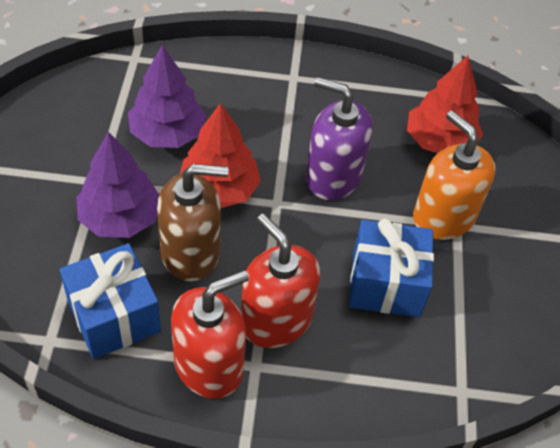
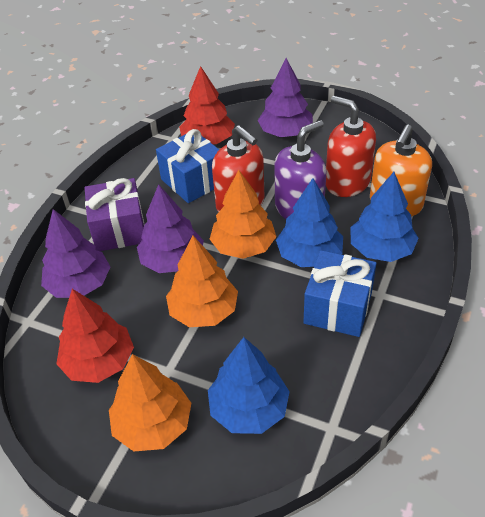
blue tree: none = 0 -> [208,337,290,434] [276,178,343,267] [351,172,418,262] = 3
brown soap dispenser: [157,164,228,281] = 1 -> none = 0
orange tree: none = 0 -> [109,354,191,452] [166,236,238,327] [210,170,276,259] = 3
purple gift: none = 0 -> [85,178,145,251] = 1
purple tree: [77,132,159,238] [128,45,207,148] = 2 -> [41,209,110,298] [137,184,204,273] [257,58,313,137] = 3

